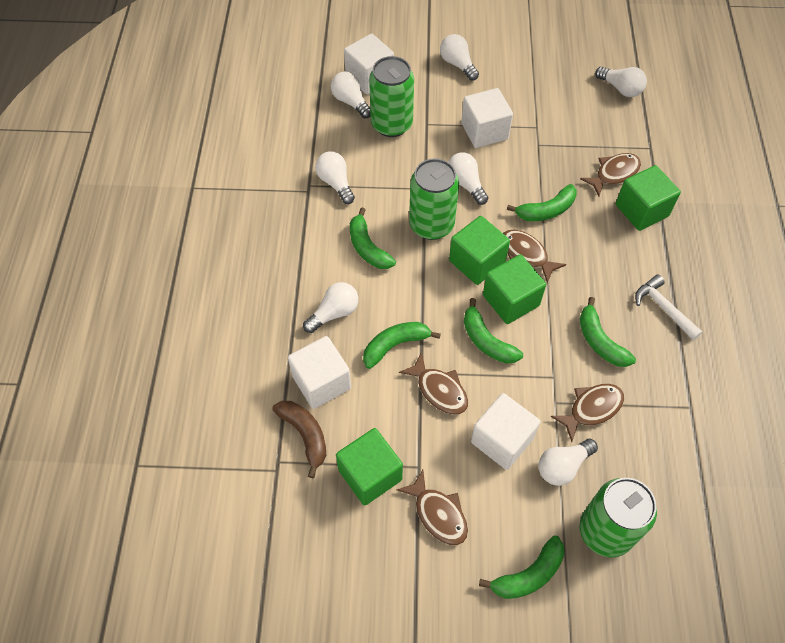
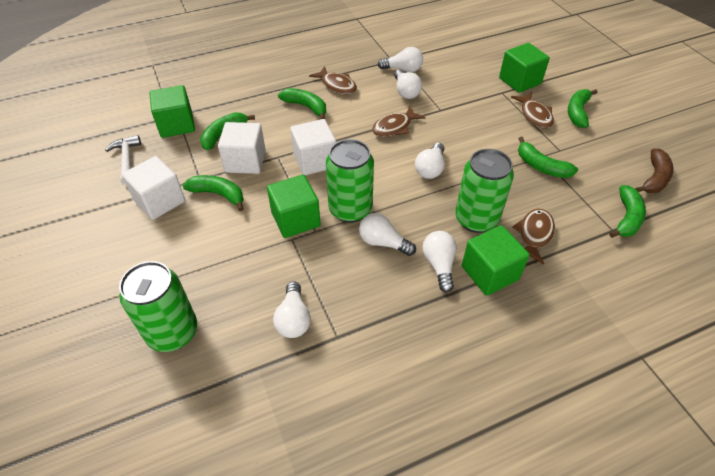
brown fish: [396,470,468,545] [399,352,468,415] [503,230,567,283] [551,384,624,442] [580,153,641,196] = 5 -> [309,66,357,94] [372,106,426,137] [511,92,554,128] [512,209,555,264] = 4
white cube: [288,336,351,409] [344,34,394,95] [461,88,513,148] [471,393,540,470] = 4 -> [122,156,185,220] [218,122,266,174] [290,119,336,175] = 3
white light bulb: [303,282,358,333] [315,151,355,204] [331,71,371,118] [440,34,479,81] [448,153,488,205] [539,439,598,486] [595,67,647,97] = 7 -> [273,281,311,338] [359,213,416,256] [378,47,423,72] [394,70,422,99] [415,143,445,179] [422,231,457,293] = 6

